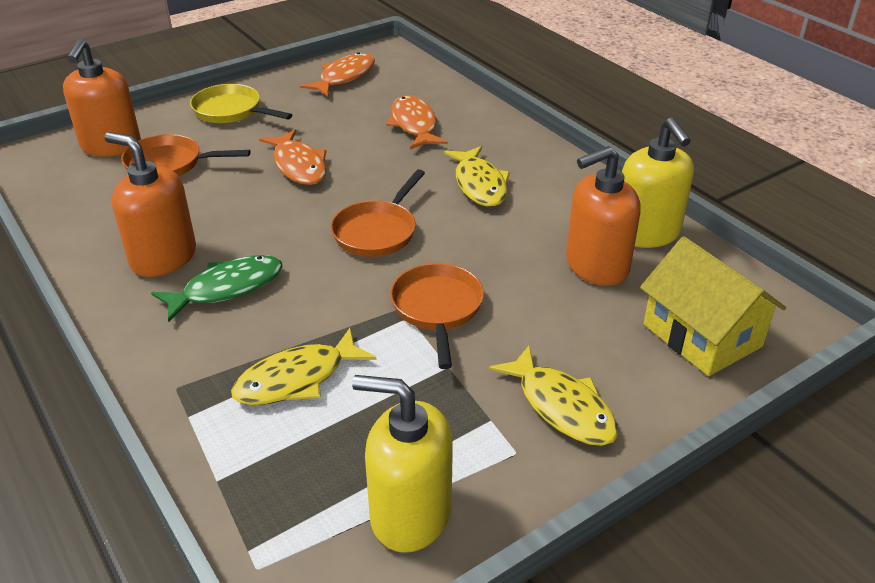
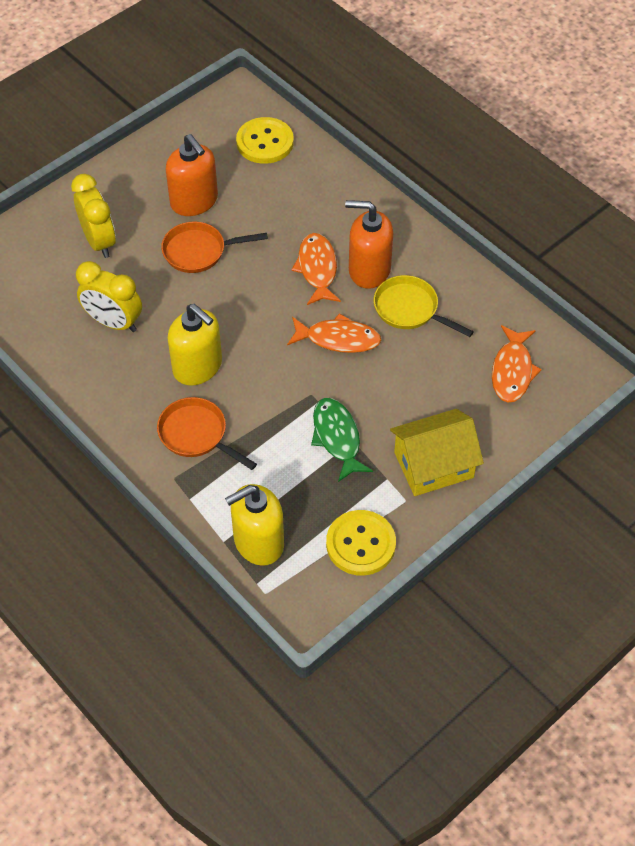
orange pan: [121,134,251,176] [331,169,425,257] [390,263,484,369] = 3 -> [157,397,257,470] [161,222,268,273] = 2
orange soap dispenser: [63,39,141,157] [104,132,196,277] [566,146,641,286] = 3 -> [166,134,218,216] [345,200,393,289] = 2
yellow button: none = 0 -> [236,117,294,164] [326,510,396,576] = 2
yellow clock: none = 0 -> [71,174,116,258] [76,261,142,332] = 2
yellow fish: [231,328,376,405] [444,146,510,207] [489,346,618,446] = 3 -> none = 0

